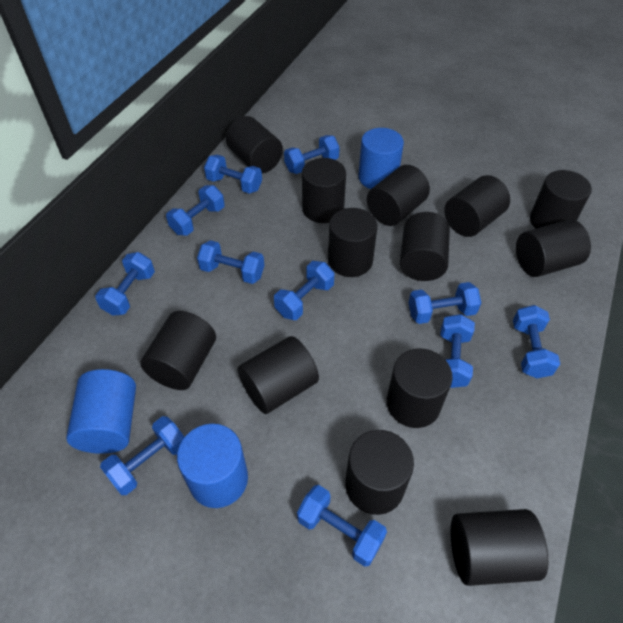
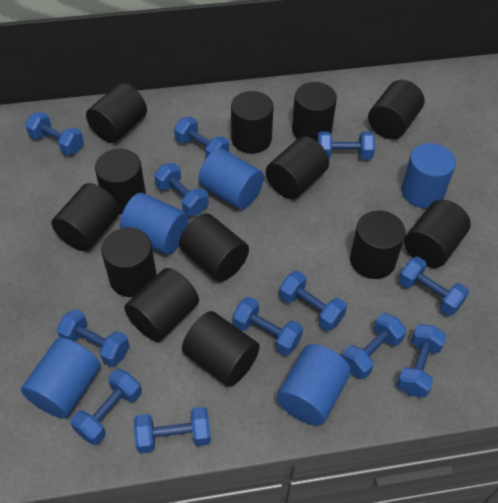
blue cylinder: [66,369,136,454] [177,424,248,508] [358,128,404,189] = 3 -> [21,338,101,419] [120,193,189,254] [198,148,264,210] [277,344,351,426] [401,143,456,208] = 5
blue dumbbell: [95,252,155,316] [100,416,184,495] [166,185,225,236] [197,240,264,284] [204,155,262,194] [274,261,334,320] [284,135,340,174] [297,485,387,567] [408,282,481,324] [440,314,475,388] [513,305,560,378] = 11 -> [25,112,84,156] [57,309,130,367] [70,369,142,445] [134,407,211,454] [154,163,209,216] [174,117,229,158] [232,297,303,356] [279,271,347,331] [317,131,375,160] [342,313,406,379] [397,324,446,398] [398,257,469,316] = 12

